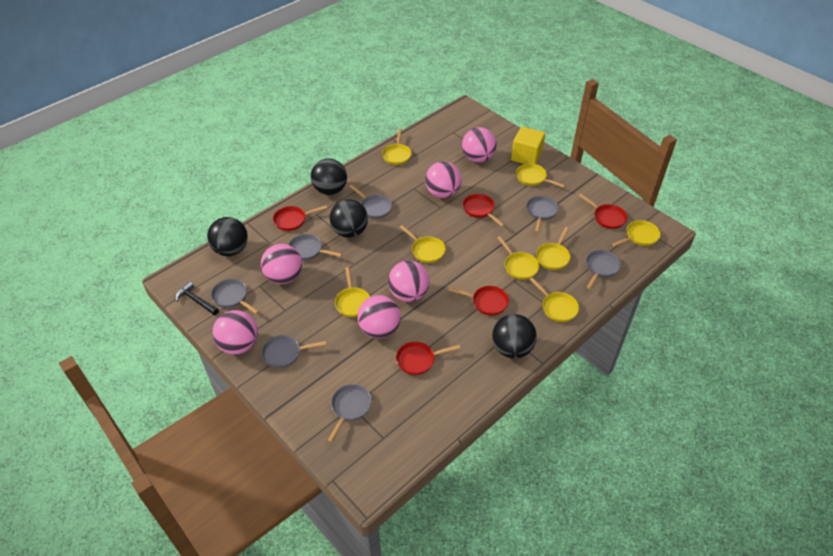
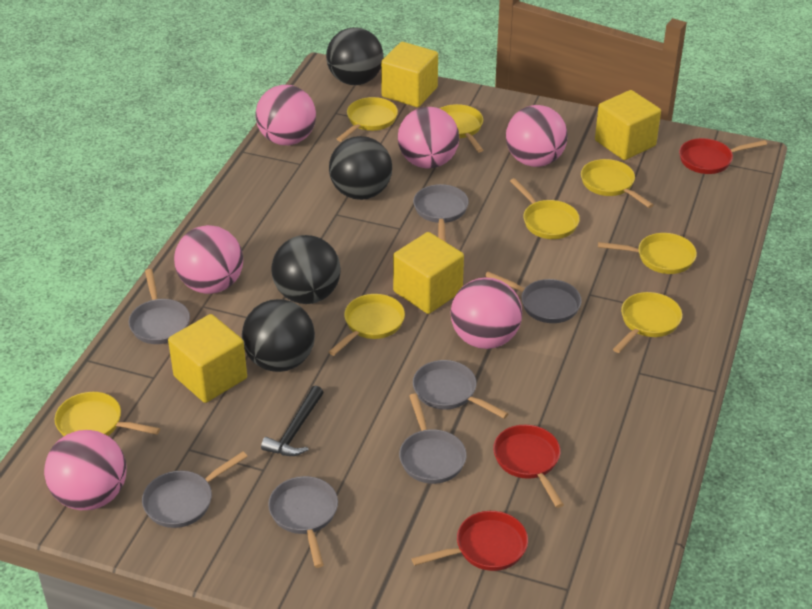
red pan: [273,206,327,231] [396,342,460,375] [448,286,509,315] [463,194,505,227] [579,194,627,229] = 5 -> [412,511,528,571] [493,425,564,508] [679,138,767,174] = 3
yellow cube: [511,127,545,164] = 1 -> [168,314,247,403] [381,42,438,107] [393,232,464,314] [595,90,661,160] = 4

